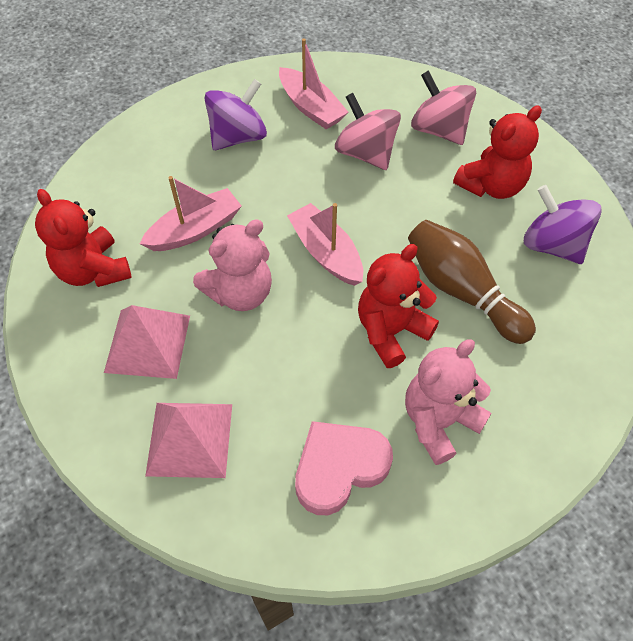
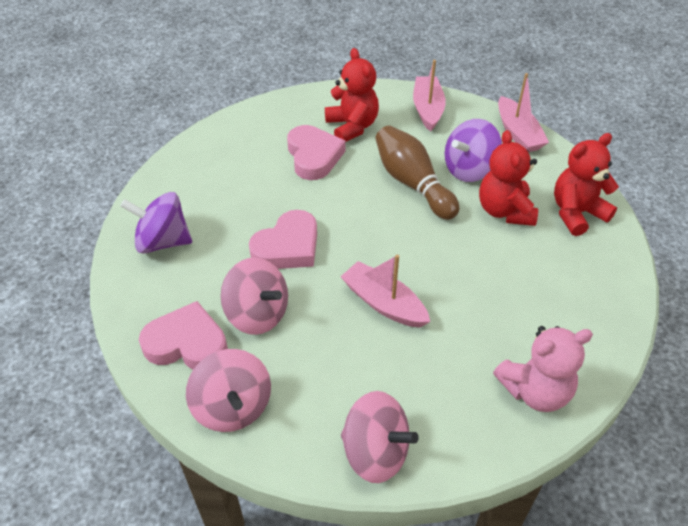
pink heart: [295,421,393,515] = 1 -> [139,301,228,369] [249,210,317,269] [287,125,346,180] = 3
pink pyramid: [104,305,190,379] [145,403,232,478] = 2 -> none = 0
pink spinning top: [335,93,401,170] [411,70,476,145] = 2 -> [186,349,271,432] [221,258,288,335] [341,391,419,483] = 3
pink teddy bear: [193,219,272,311] [405,339,491,465] = 2 -> [493,326,593,412] = 1

